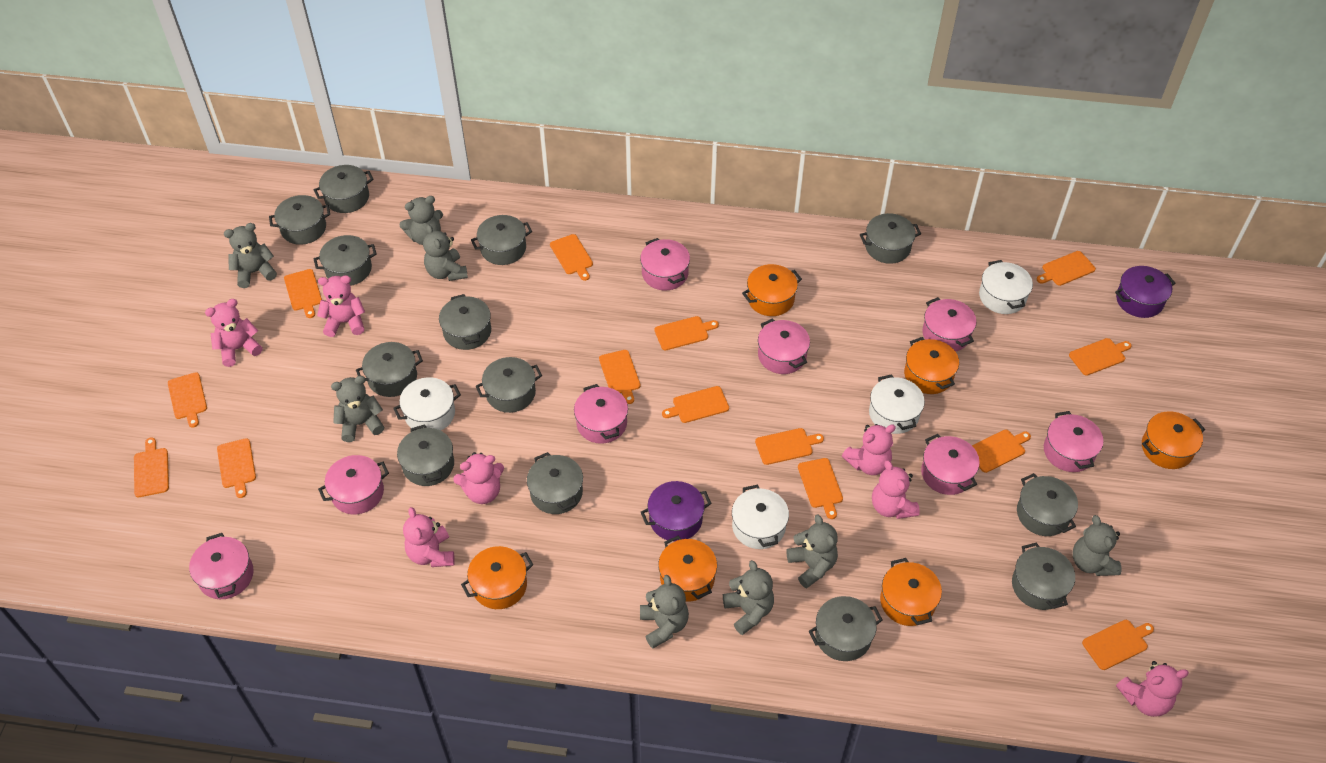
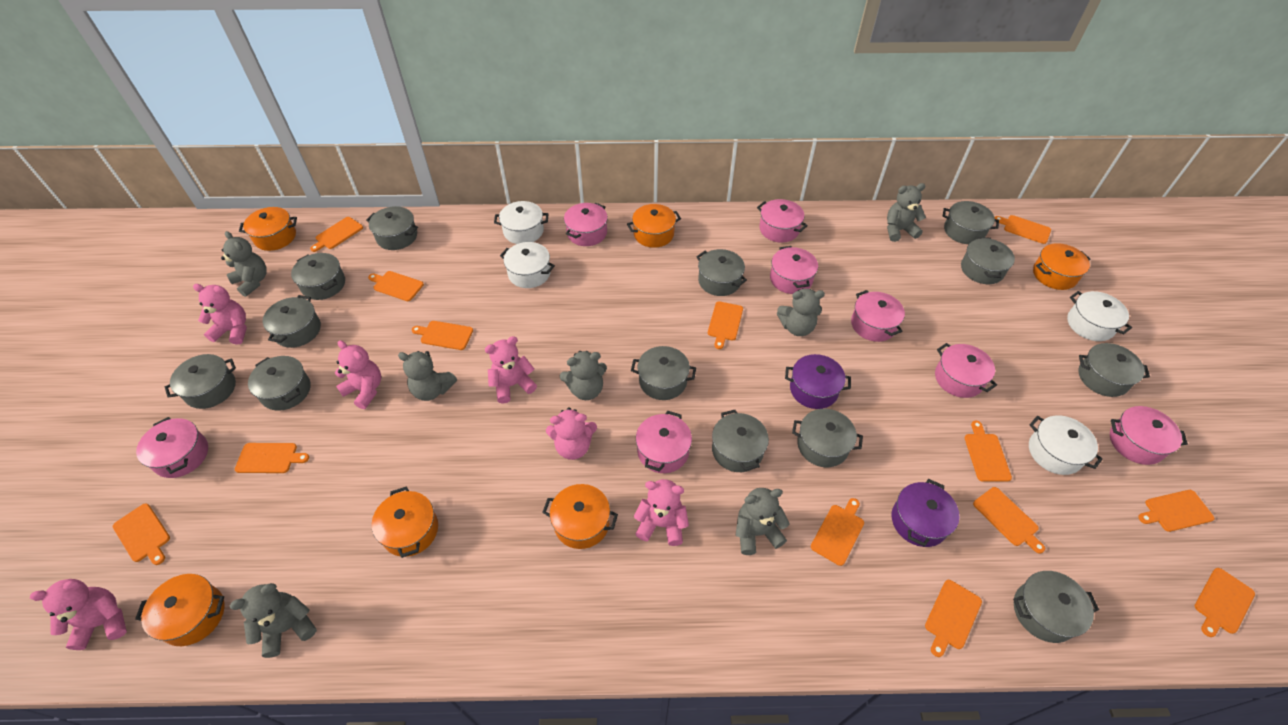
grey teddy bear: [224,223,277,288] [331,376,384,442] [400,196,443,245] [423,224,468,281] [640,575,689,649] [723,560,774,635] [786,514,838,589] [1072,515,1121,576] = 8 -> [221,231,267,297] [230,583,317,658] [398,351,457,401] [560,351,607,400] [736,488,790,555] [777,288,825,336] [887,183,926,242] = 7
orange cutting board: [134,438,169,497] [168,372,207,428] [217,438,256,498] [284,269,322,318] [550,234,593,281] [599,350,640,404] [654,316,719,350] [662,386,729,423] [755,428,824,465] [798,458,843,519] [972,429,1031,473] [1037,251,1096,286] [1069,338,1132,376] [1082,620,1154,670] = 14 -> [113,503,170,565] [235,443,309,473] [310,217,363,252] [368,271,424,301] [412,321,473,350] [708,301,743,349] [811,498,864,566] [925,580,982,657] [964,420,1012,482] [973,487,1045,553] [995,215,1051,244] [1138,490,1215,532] [1195,568,1255,637] = 13
pink teddy bear: [205,299,262,367] [317,275,365,337] [403,507,455,567] [453,452,504,504] [842,424,896,475] [872,460,920,519] [1116,661,1189,717] = 7 -> [30,579,127,650] [193,284,247,345] [335,340,381,409] [485,336,537,404] [546,407,597,460] [634,479,689,546] = 6

